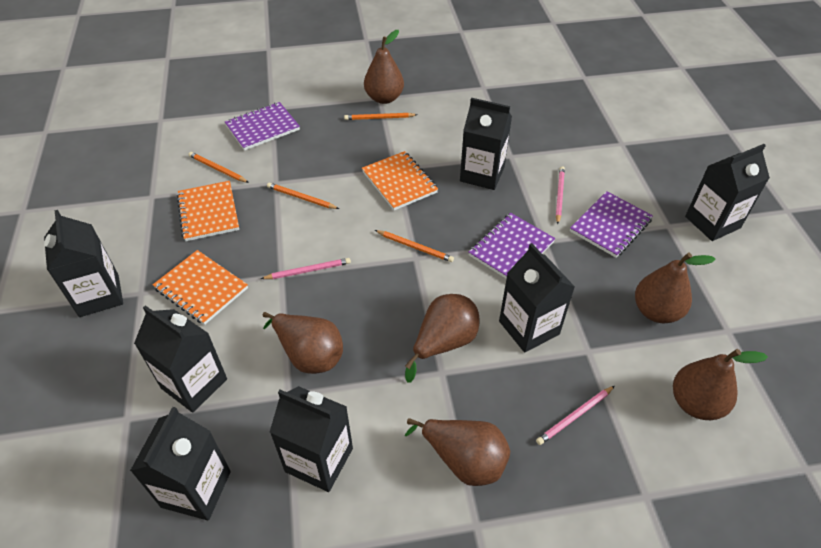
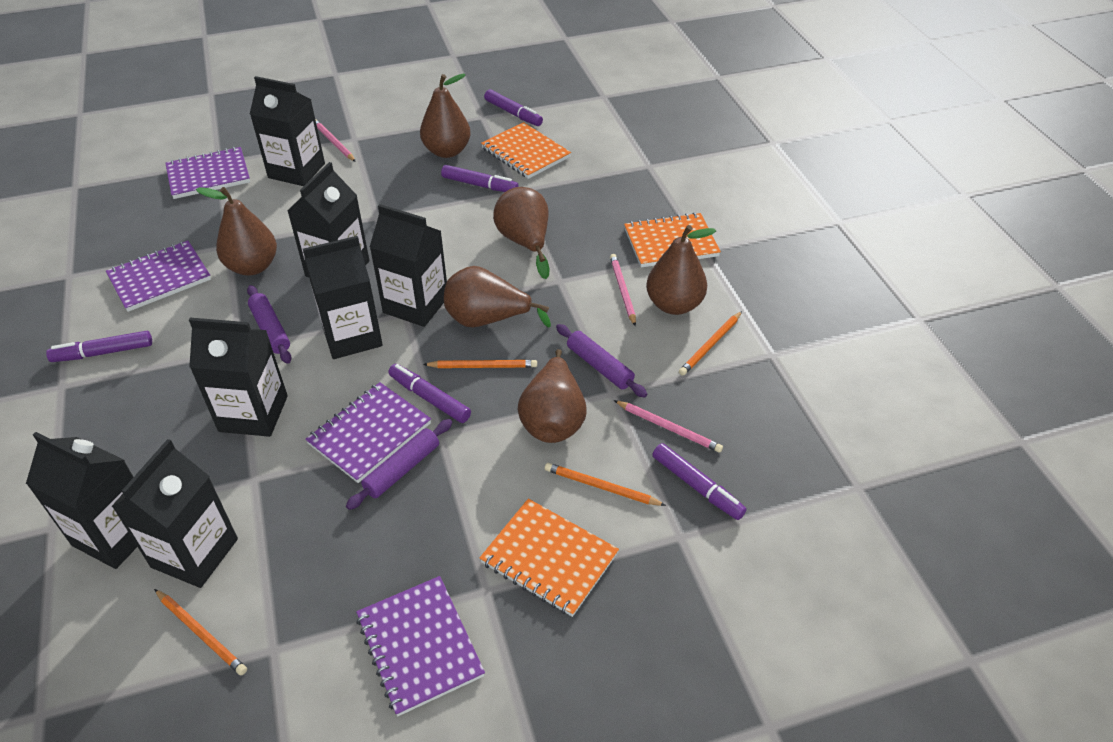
purple marker: none = 0 -> [46,331,152,362] [388,364,471,423] [441,165,518,192] [484,89,543,126] [652,443,747,520] = 5
purple notebook: [225,102,300,151] [469,213,555,279] [570,191,653,258] = 3 -> [106,240,211,312] [165,147,250,199] [305,382,431,483] [356,576,485,716] = 4
purple rolling pin: none = 0 -> [247,285,292,364] [346,419,452,510] [556,324,647,398] = 3

